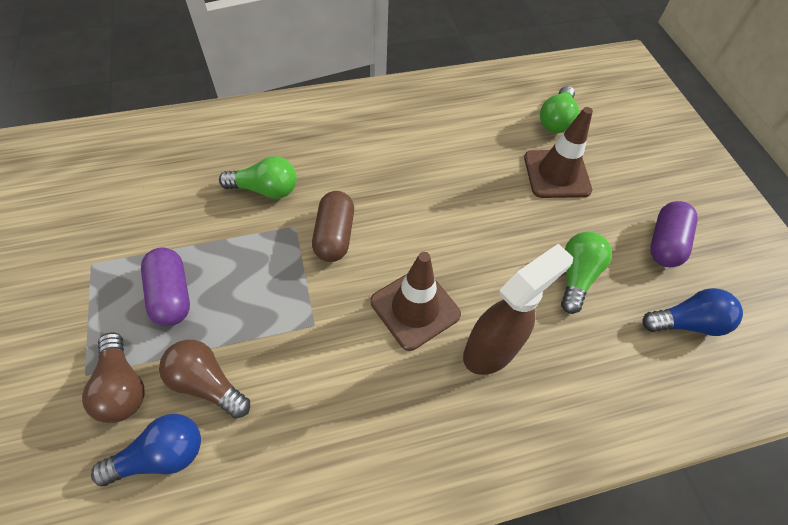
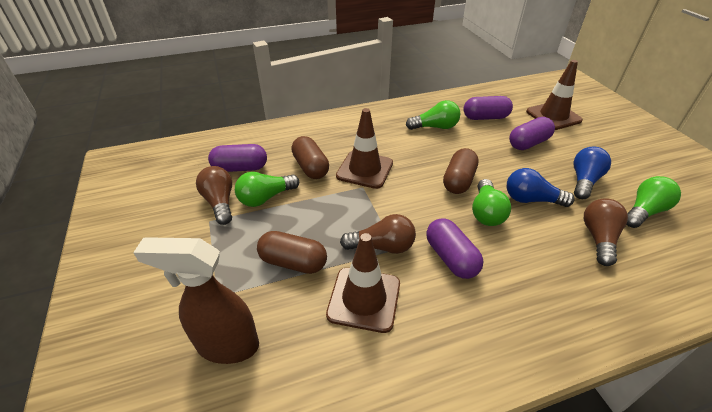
brown capsule: [312,191,354,262] = 1 -> [257,231,327,274] [291,136,329,179] [443,148,479,194] = 3
brown light bulb: [82,333,145,423] [159,340,250,419] = 2 -> [196,166,232,225] [340,214,416,254] [584,198,628,266] = 3
brown traffic cone: [371,252,461,351] [524,107,593,198] = 2 -> [326,233,400,333] [336,108,393,189] [526,60,583,130] = 3
green light bulb: [219,156,297,199] [540,86,579,133] [561,232,612,314] = 3 -> [235,172,299,207] [406,100,460,130] [472,179,511,226] [626,176,681,228] = 4
purple capsule: [141,248,190,326] [651,201,697,267] = 2 -> [208,144,267,172] [426,218,484,279] [463,96,513,120] [509,117,555,150] = 4

